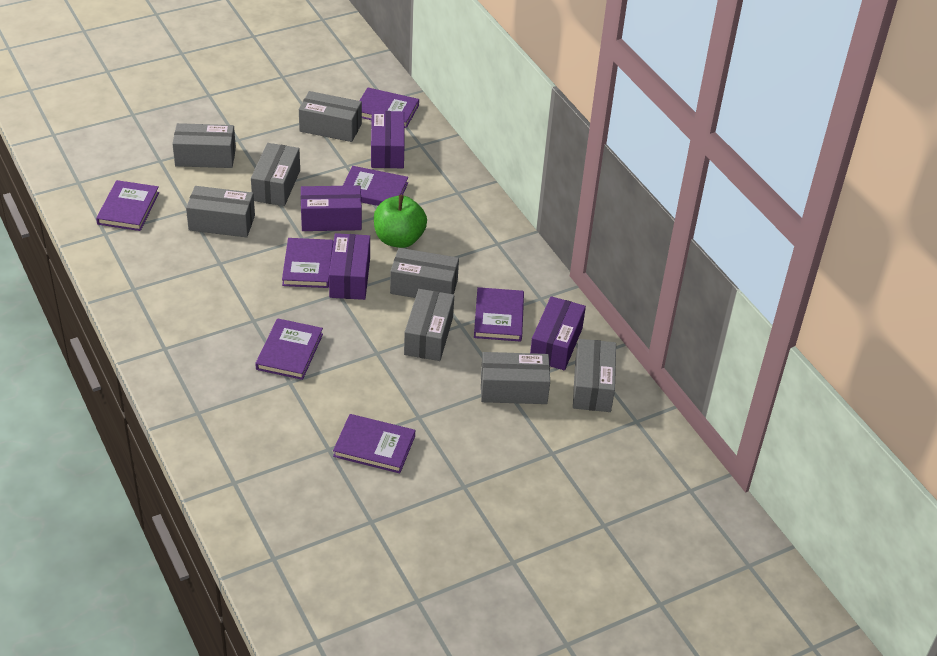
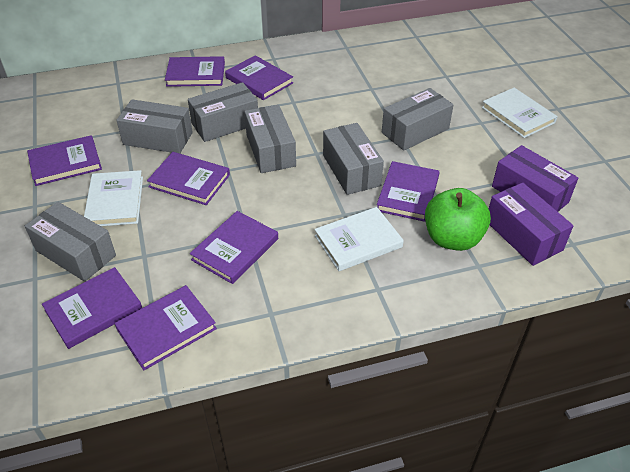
grey box: [172,123,236,168] [186,186,255,237] [251,143,300,206] [299,91,362,142] [390,248,459,298] [404,289,454,361] [481,352,550,404] [573,339,616,412] = 8 -> [25,202,116,282] [116,99,193,153] [188,82,258,142] [244,105,296,173] [323,123,384,195] [382,88,454,151] = 6
purple book: [96,180,159,231] [255,318,323,380] [282,238,334,288] [333,414,415,474] [343,166,408,206] [360,88,419,128] [474,287,524,342] = 7 -> [27,135,102,186] [42,267,142,349] [115,285,217,370] [147,152,230,205] [165,56,225,87] [190,211,278,284] [225,55,293,100] [377,161,440,222] = 8
purple box: [301,185,362,231] [329,233,370,300] [371,111,404,168] [530,296,586,370] = 4 -> [489,182,574,266] [492,145,578,212] = 2
white book: none = 0 -> [84,170,143,226] [315,207,404,271] [482,88,558,138] = 3

